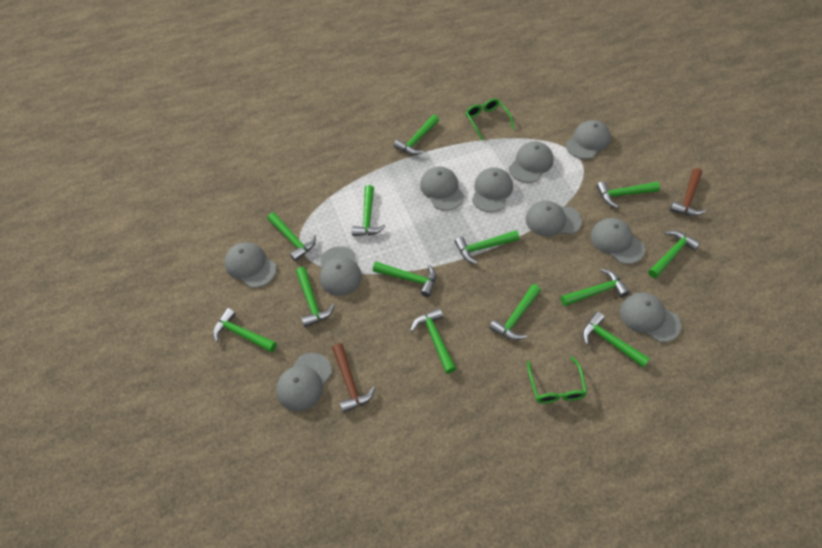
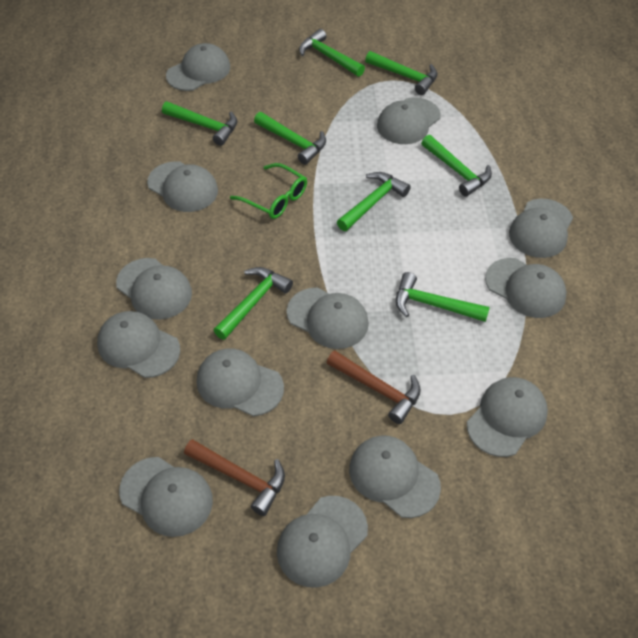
green glasses: [466,98,514,141] [527,357,587,404] = 2 -> [230,163,307,219] = 1
green hammer: [213,308,277,352] [267,212,316,262] [296,267,335,327] [352,185,385,236] [373,262,436,297] [394,115,439,155] [410,308,456,374] [454,230,519,264] [489,284,541,340] [561,269,630,306] [582,312,650,368] [596,181,660,208] [648,230,701,278] = 13 -> [162,102,237,146] [214,267,293,340] [254,112,326,165] [299,29,365,77] [337,172,411,231] [365,51,437,95] [396,272,490,322] [421,135,492,197] = 8
grey cap: [225,242,277,288] [276,353,332,411] [320,246,362,296] [420,167,464,211] [472,167,513,212] [509,141,554,183] [525,201,582,237] [566,120,611,159] [591,218,645,264] [620,292,681,342] = 10 -> [97,311,180,378] [116,258,192,320] [119,457,213,537] [147,161,218,212] [166,43,230,91] [197,348,284,416] [277,496,368,588] [287,288,369,349] [349,435,441,518] [377,97,441,144] [467,377,548,457] [485,258,567,318] [509,199,573,258] = 13

